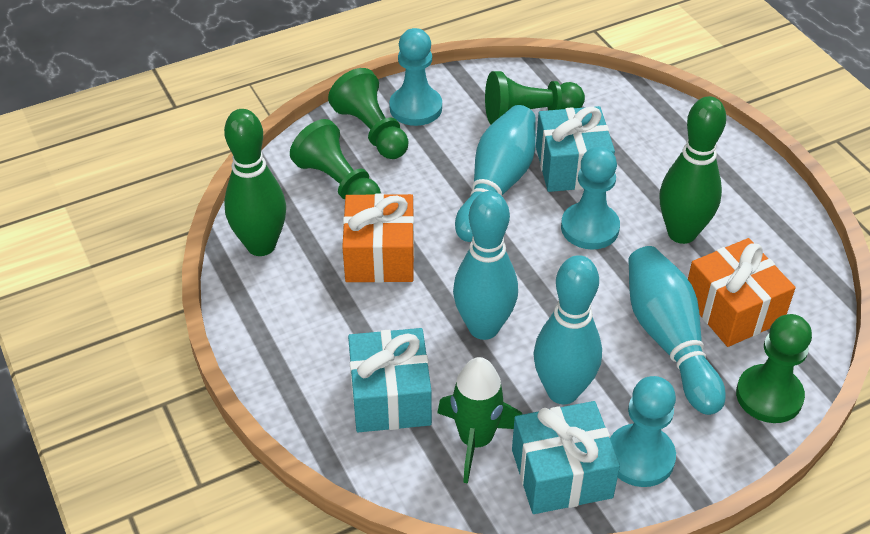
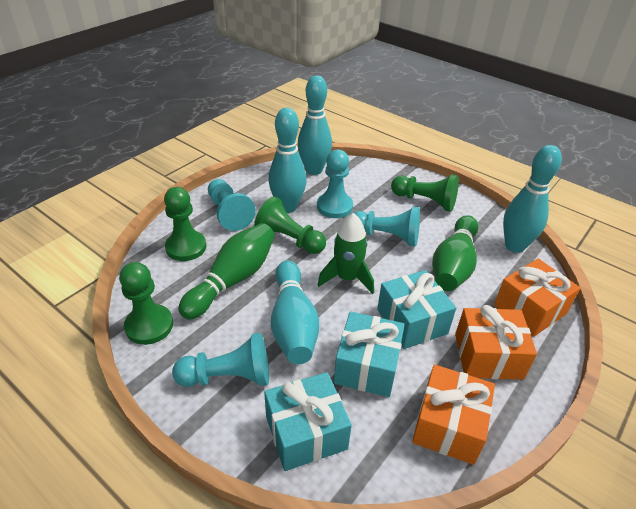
orange gift: [342,193,414,283] [688,238,796,347] = 2 -> [412,364,495,465] [455,305,537,380] [494,258,580,337] = 3
turquoise pawn: [389,28,442,126] [561,146,620,250] [610,376,676,487] = 3 -> [172,333,269,387] [208,179,256,231] [317,150,353,218] [354,207,420,247] = 4

